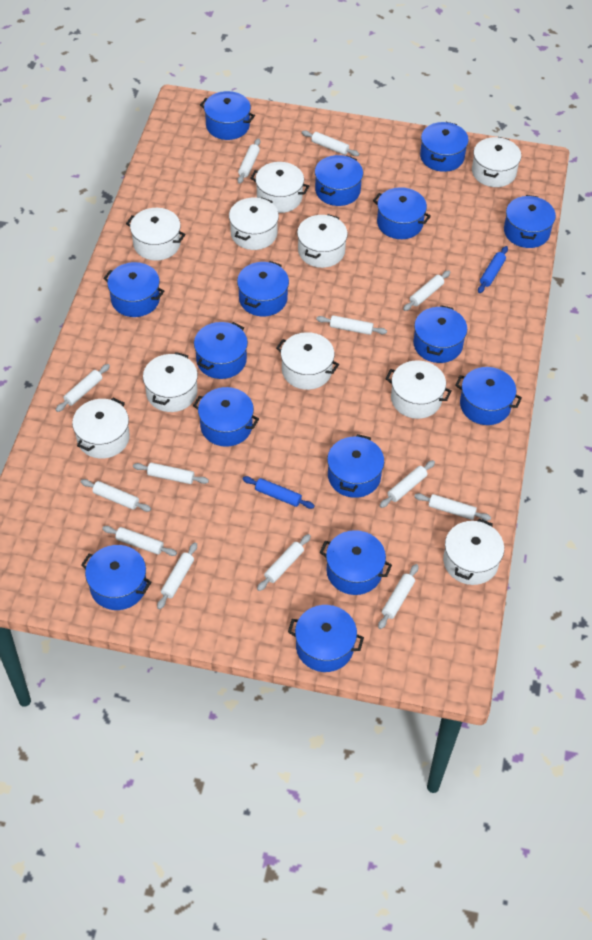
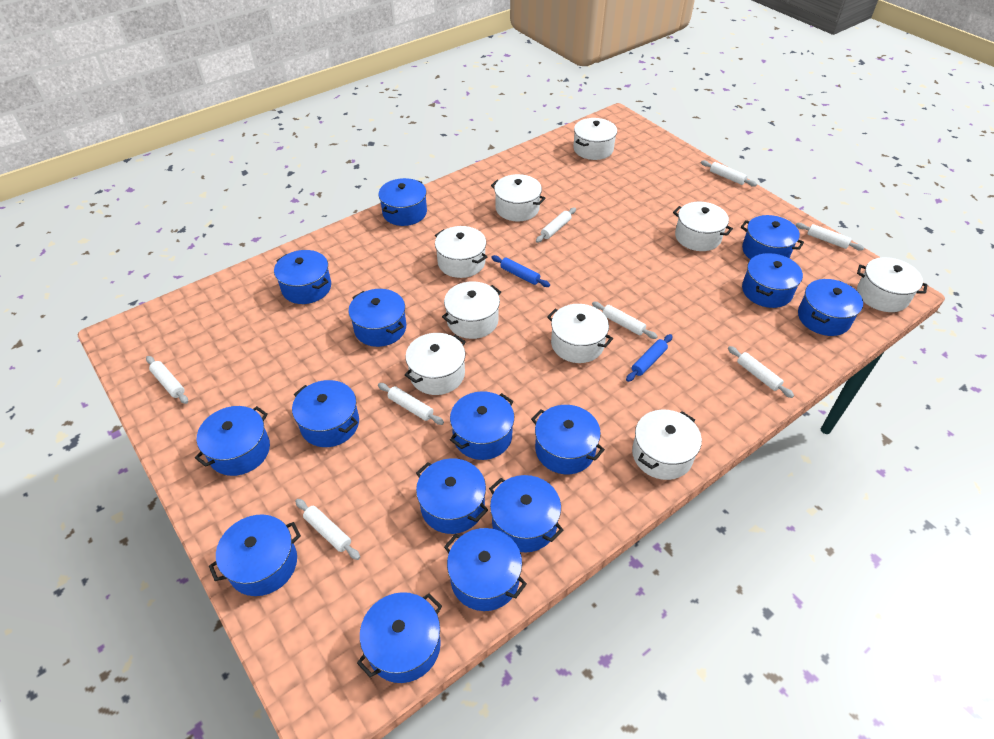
white pot: [72,398,130,459] [126,208,185,261] [143,352,198,412] [229,197,279,250] [250,162,309,213] [276,332,339,390] [297,214,348,268] [386,360,452,419] [443,519,504,585] [472,137,521,187] = 10 -> [405,333,466,395] [435,226,487,278] [442,281,501,339] [491,174,546,222] [547,304,613,363] [573,118,617,160] [632,410,702,480] [673,202,733,251] [857,257,928,312] = 9
white rolling pin: [56,364,110,412] [81,479,151,512] [102,526,177,556] [133,463,209,484] [157,542,197,609] [237,138,260,184] [257,534,311,591] [302,130,359,156] [316,315,387,335] [378,564,418,629] [380,460,435,508] [403,270,450,311] [414,493,491,521] = 13 -> [146,356,188,404] [295,499,360,560] [378,383,444,425] [536,207,576,243] [592,302,658,339] [701,160,757,187] [728,346,794,398] [796,223,864,251] = 8

